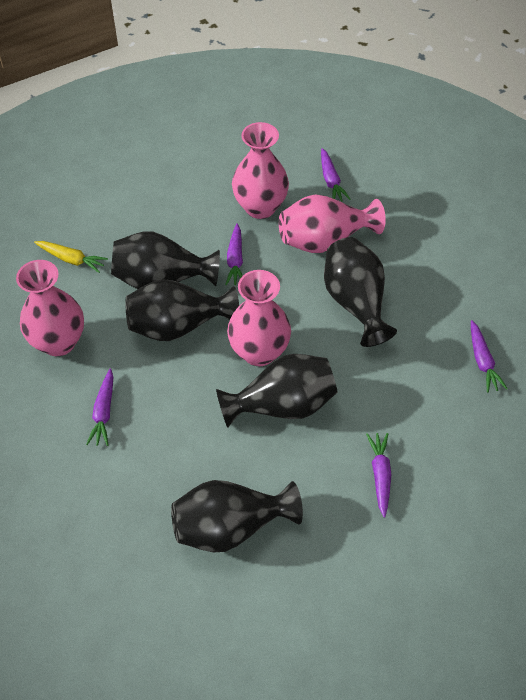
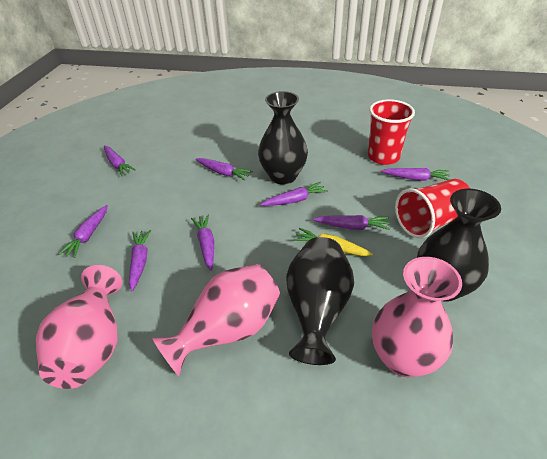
black vase: [111,231,220,289] [125,279,239,341] [171,480,303,552] [216,354,338,428] [324,237,397,347] = 5 -> [258,91,308,185] [286,237,354,365] [417,189,501,302] = 3
pink vase: [16,260,84,356] [227,270,291,366] [232,122,289,219] [279,194,386,253] = 4 -> [36,265,122,389] [152,264,280,376] [372,257,462,377] = 3
purple carrot: [86,369,113,446] [225,223,243,285] [321,148,351,202] [366,433,391,518] [471,320,508,393] = 5 -> [58,205,108,258] [104,145,136,176] [129,230,151,291] [191,214,214,271] [195,158,253,181] [260,182,328,206] [313,215,390,230] [381,168,450,181] = 8
red cup: none = 0 -> [368,99,415,165] [395,179,470,238] = 2

